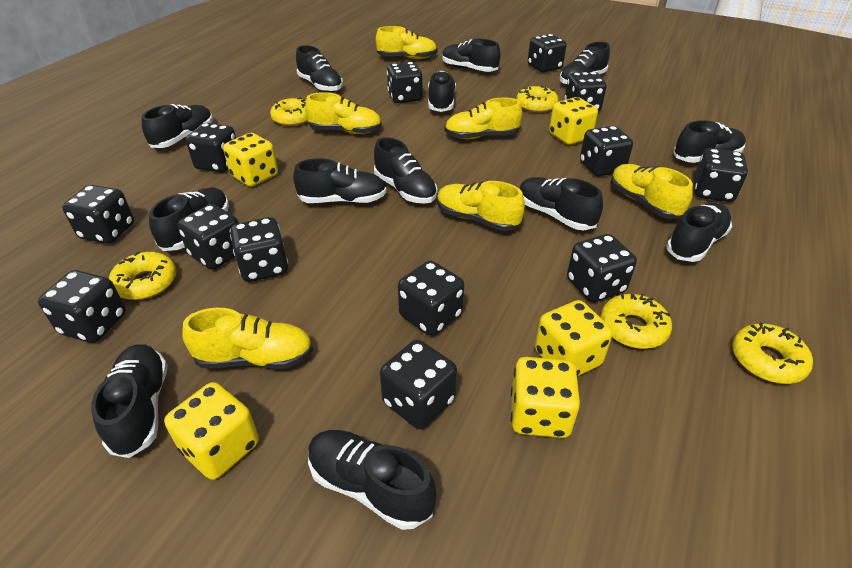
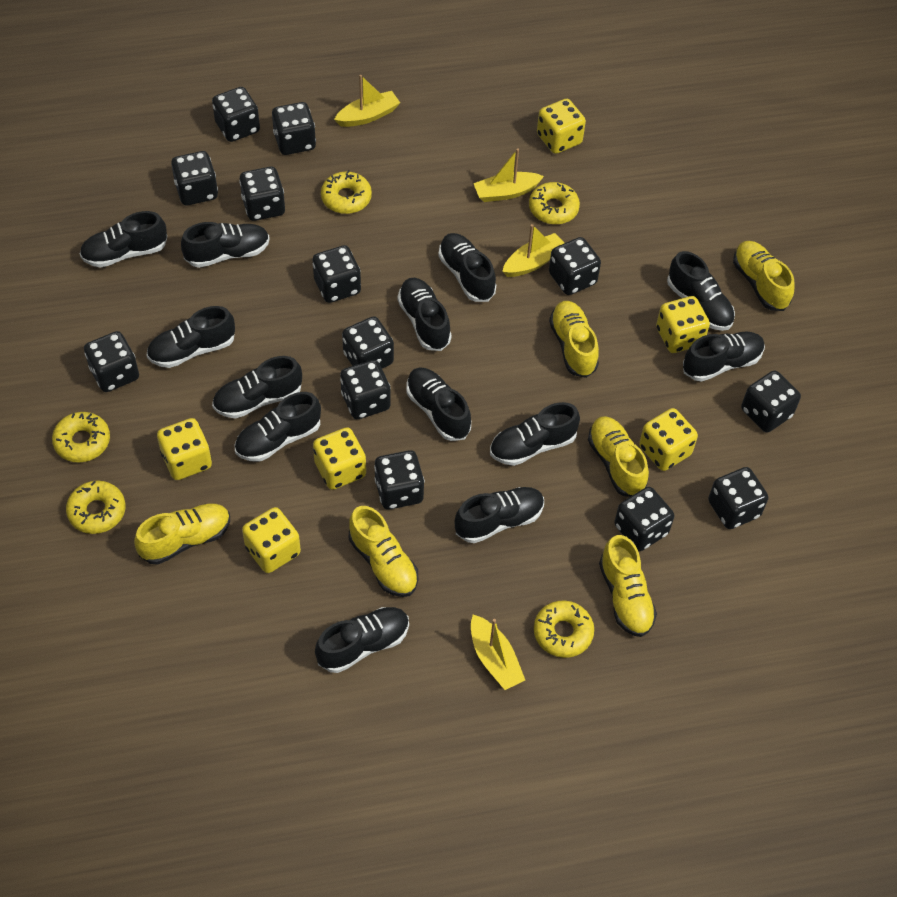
yellow boat: none = 0 -> [334,75,400,127] [471,614,525,690] [473,148,544,202] [502,224,564,277] = 4
yellow dice: [164,382,259,480] [223,133,278,187] [511,357,580,438] [535,300,613,376] [549,97,598,145] = 5 -> [157,418,212,480] [242,507,301,573] [313,427,366,490] [537,99,586,154] [639,408,698,471] [656,296,710,353] = 6

